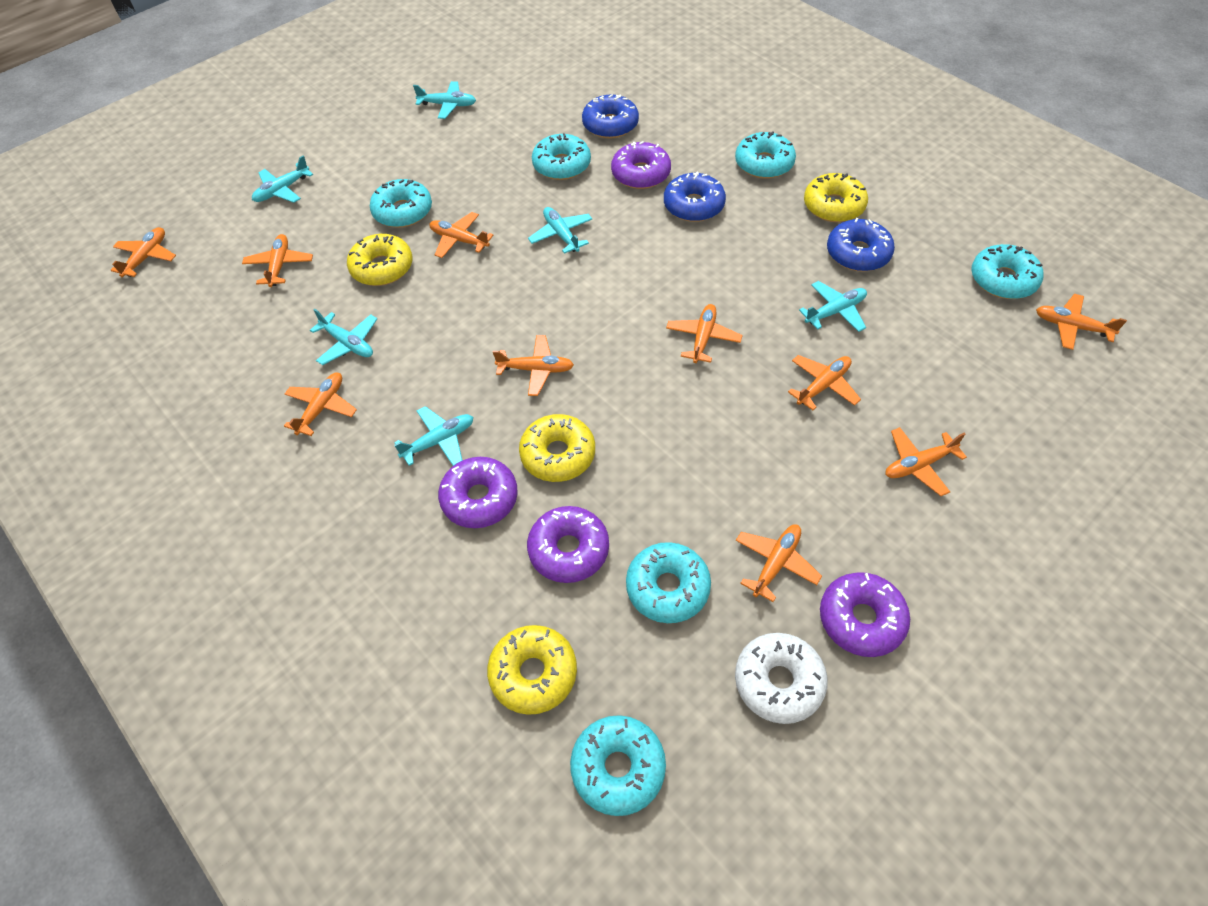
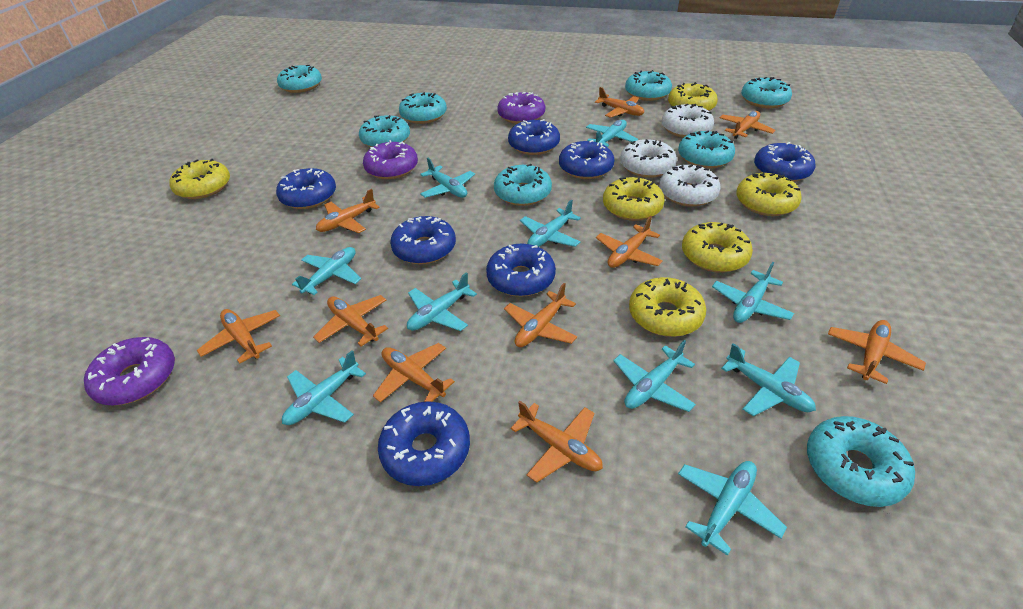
blue donut: [582,94,639,139] [664,172,726,222] [827,218,895,272] = 3 -> [276,168,336,209] [378,401,470,486] [390,216,456,265] [486,244,556,297] [508,119,560,155] [559,140,614,179] [754,142,815,182] = 7
purple donut: [438,457,518,528] [527,506,609,583] [611,141,671,189] [820,572,910,657] = 4 -> [84,337,175,405] [363,140,418,179] [497,92,545,124] = 3
turquoise donut: [370,179,432,228] [532,133,591,180] [570,715,666,816] [626,542,711,623] [735,131,796,179] [971,244,1043,299] = 6 -> [277,65,322,93] [359,115,410,147] [399,92,447,124] [494,164,552,206] [625,70,672,101] [678,131,735,168] [741,77,792,108] [807,416,915,507] = 8
turquoise plane: [252,155,313,203] [310,309,377,365] [394,406,473,466] [413,81,476,119] [528,207,592,254] [799,281,867,332] = 6 -> [282,350,366,425] [292,247,361,295] [407,272,477,331] [420,158,475,198] [520,200,581,247] [586,120,638,147] [613,340,696,412] [678,461,787,556] [712,262,794,323] [721,343,816,416] = 10
white donut: [735,633,828,724] = 1 -> [620,139,677,178] [659,165,721,207] [662,104,714,138] = 3
yellow donut: [347,234,412,286] [487,625,577,715] [519,414,595,482] [804,173,868,222] = 4 -> [169,159,230,199] [603,177,665,221] [629,277,706,337] [668,82,718,111] [682,222,753,273] [736,173,802,216] = 6

